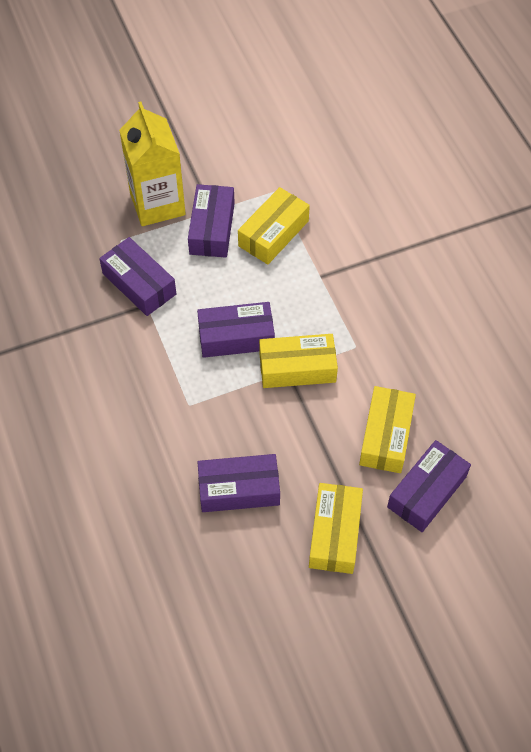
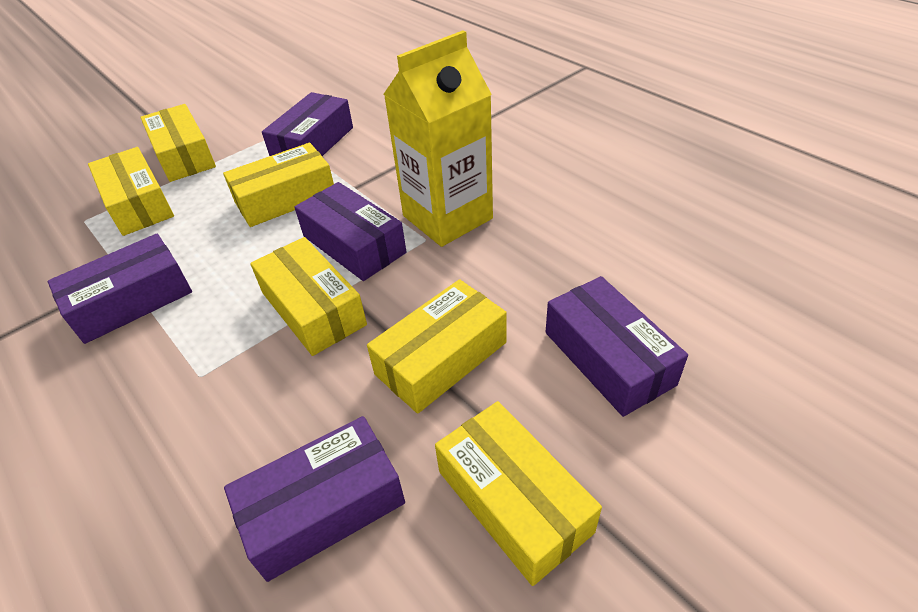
yellow box: [238,187,310,265] [259,334,338,388] [309,483,363,574] [359,386,416,473] = 4 -> [88,147,174,236] [140,104,216,182] [223,143,334,227] [250,237,367,356] [367,279,507,414] [435,401,602,586] = 6

